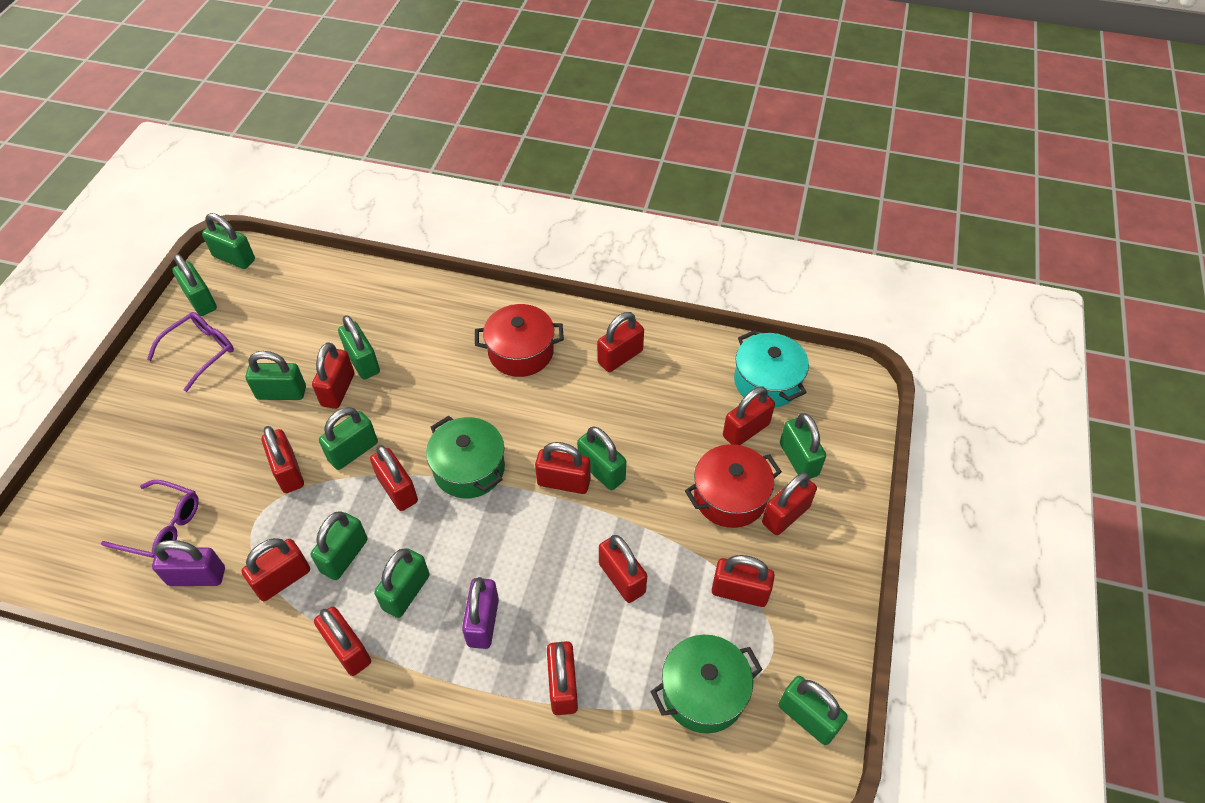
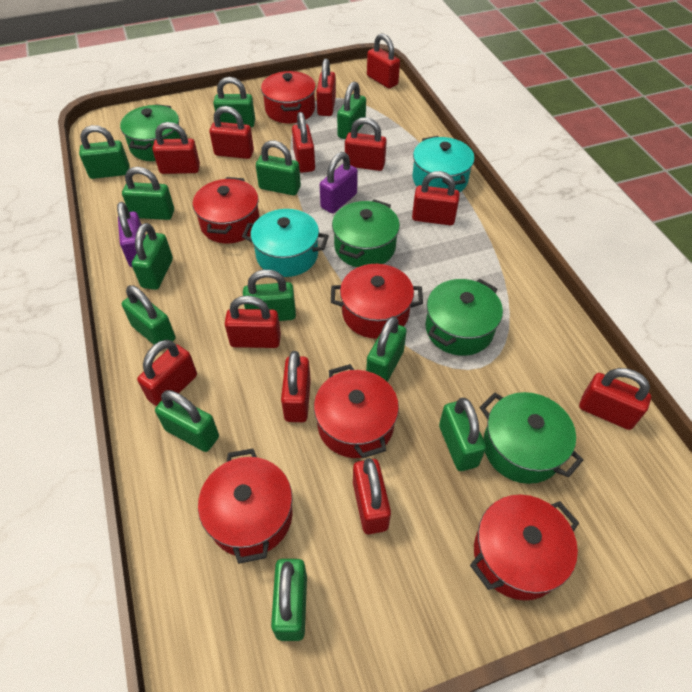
green padlock: [172,254,217,316] [202,213,255,269] [246,351,306,400] [311,511,368,580] [319,407,378,470] [338,315,380,380] [374,548,430,618] [577,427,626,490] [779,676,848,745] [780,413,826,479] = 10 -> [79,125,129,179] [122,167,174,220] [122,285,175,345] [132,223,173,290] [155,390,219,452] [214,77,255,127] [243,269,296,321] [256,141,301,195] [271,559,307,641] [337,81,366,139] [366,316,407,382] [439,398,486,471] = 12
green pot: [426,416,505,498] [650,635,763,733] = 2 -> [120,104,181,161] [332,199,400,267] [425,279,503,356] [480,392,583,484] = 4
purple glasses: [101,480,199,558] [147,312,234,392] = 2 -> none = 0
red pot: [475,304,564,377] [685,444,782,528] = 2 -> [193,177,260,244] [198,449,293,564] [261,71,316,124] [314,364,399,458] [331,264,423,339] [470,495,579,600] = 6
turquoise pot: [734,330,809,408] = 1 -> [242,209,329,277] [413,136,475,193] = 2

